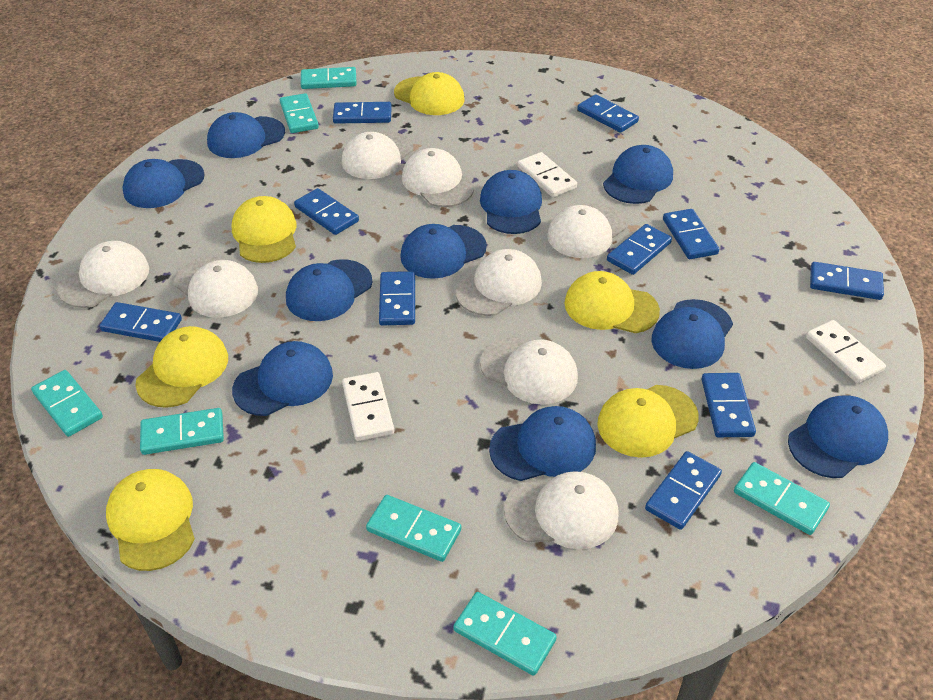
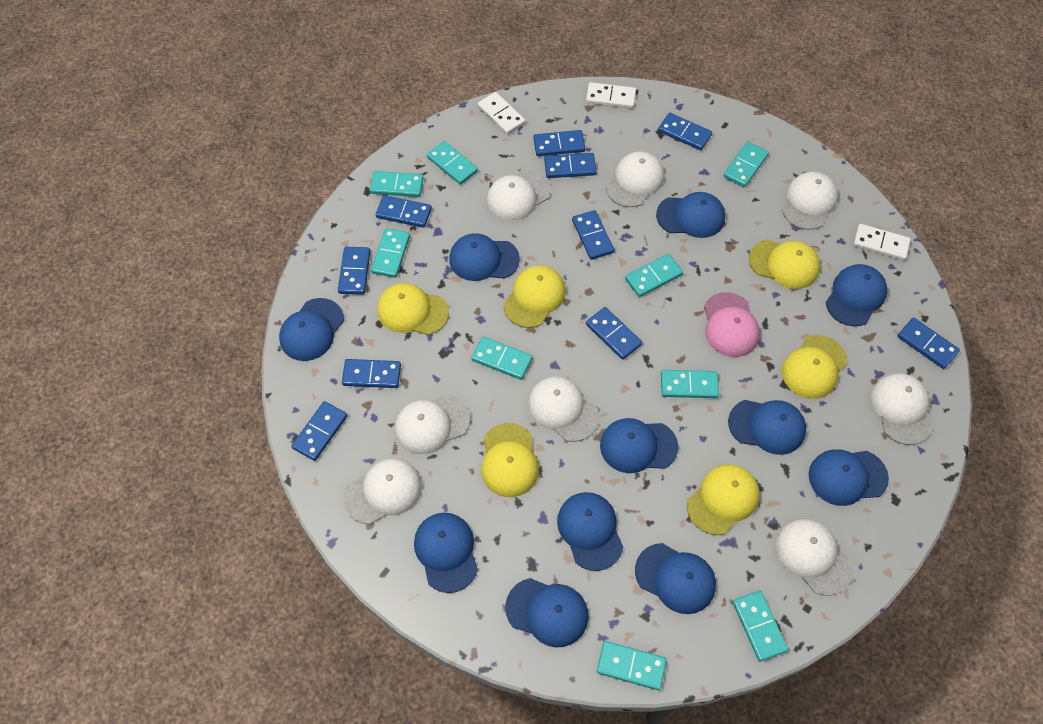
blue cap: [122,159,204,208] [207,112,285,158] [232,341,333,416] [286,259,372,321] [400,224,487,279] [480,170,542,234] [489,406,596,481] [603,145,673,204] [652,299,733,369] [788,396,888,478] = 10 -> [279,298,344,361] [414,513,478,593] [449,233,520,281] [505,578,589,647] [557,492,623,571] [600,418,678,473] [635,543,716,614] [656,192,725,238] [728,400,806,455] [809,449,889,506] [826,264,887,326] = 11
pink cap: none = 0 -> [704,292,760,357] = 1
turquoise domino: [31,370,103,437] [140,408,224,455] [280,93,319,133] [301,67,357,89] [366,495,461,562] [453,592,557,676] [734,462,830,535] = 7 -> [370,171,423,197] [371,228,410,278] [427,141,478,185] [472,337,533,380] [597,641,667,690] [625,254,683,297] [661,370,719,398] [723,142,769,187] [733,591,788,662] = 9

